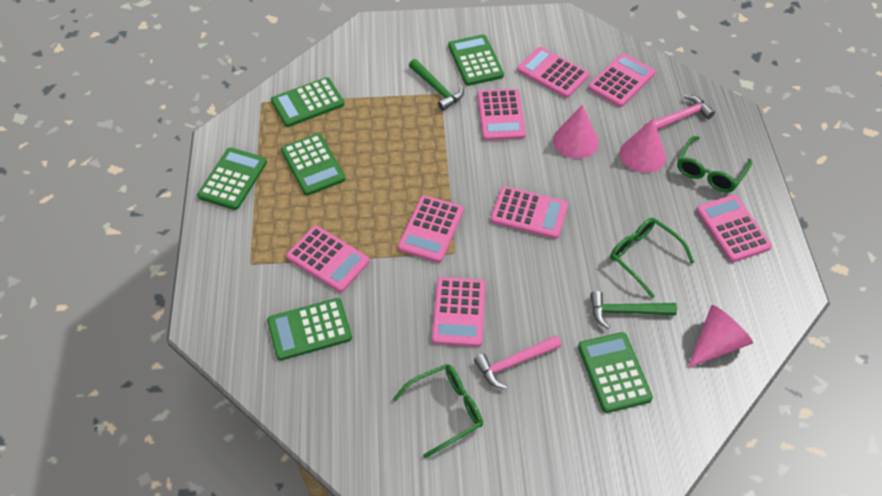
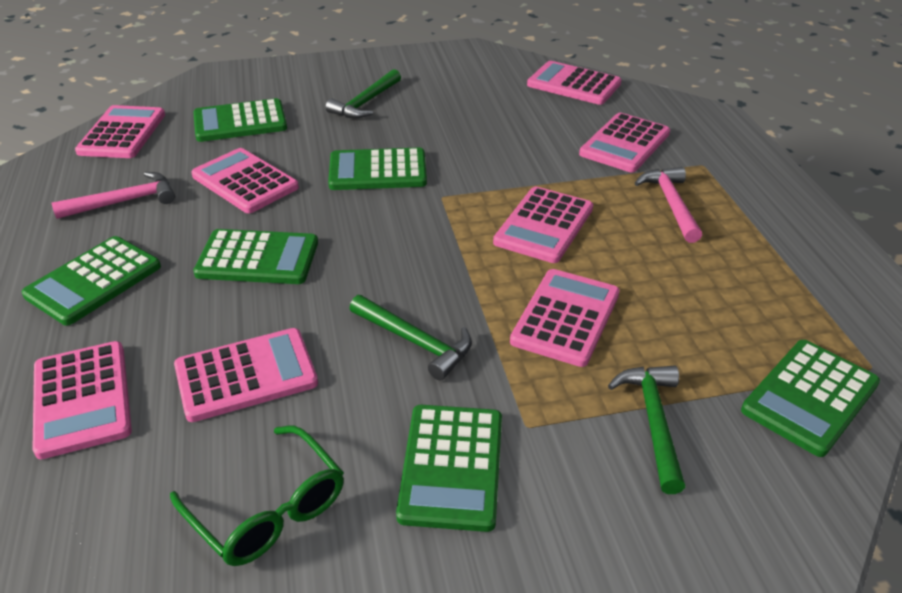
green glasses: [392,364,483,458] [610,218,694,298] [677,136,752,192] = 3 -> [170,425,344,566] = 1
green hammer: [409,59,464,111] [590,291,677,329] = 2 -> [326,69,401,118] [349,295,472,380] [608,366,685,494] = 3
pink cone: [553,105,599,159] [620,119,666,173] [688,305,753,368] = 3 -> none = 0

